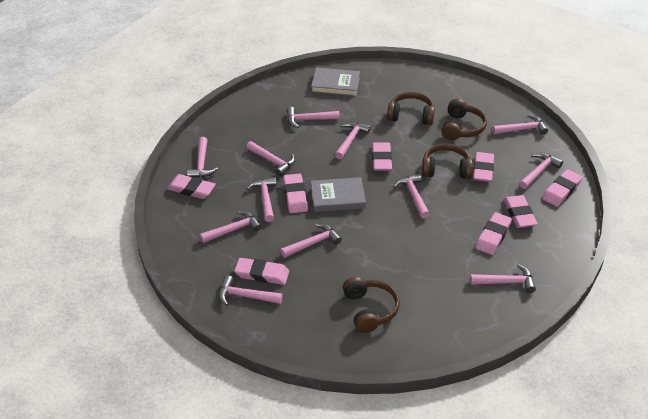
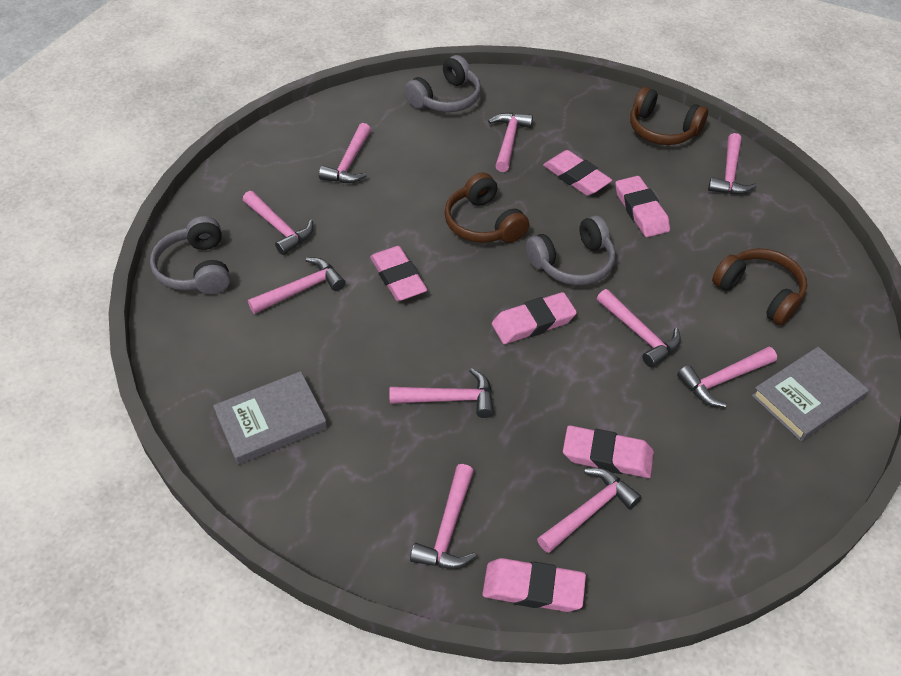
brown headphones: [343,276,400,333] [387,92,435,125] [422,143,473,179] [441,98,487,140] = 4 -> [444,172,529,243] [630,87,708,145] [712,248,807,326] = 3
grey headphones: none = 0 -> [150,216,230,294] [404,55,481,112] [526,215,616,285] = 3
pink eraser: [167,174,216,199] [234,258,289,285] [283,174,308,213] [372,143,392,171] [473,152,494,182] [475,212,512,255] [504,195,538,228] [542,169,582,207] = 8 -> [370,246,427,301] [482,558,586,612] [492,292,577,344] [543,150,612,196] [563,425,654,478] [615,176,670,237] = 6
pink hammer: [187,137,218,177] [200,210,262,243] [219,275,283,306] [246,141,295,176] [246,177,277,222] [280,223,342,258] [287,107,340,128] [335,122,371,159] [393,173,430,219] [470,264,536,293] [492,114,548,135] [519,153,563,189] = 12 -> [243,191,313,255] [248,258,345,314] [319,123,371,183] [389,368,494,418] [410,464,476,569] [488,113,533,172] [537,468,641,553] [597,289,681,367] [677,346,777,407] [708,133,757,194] = 10

